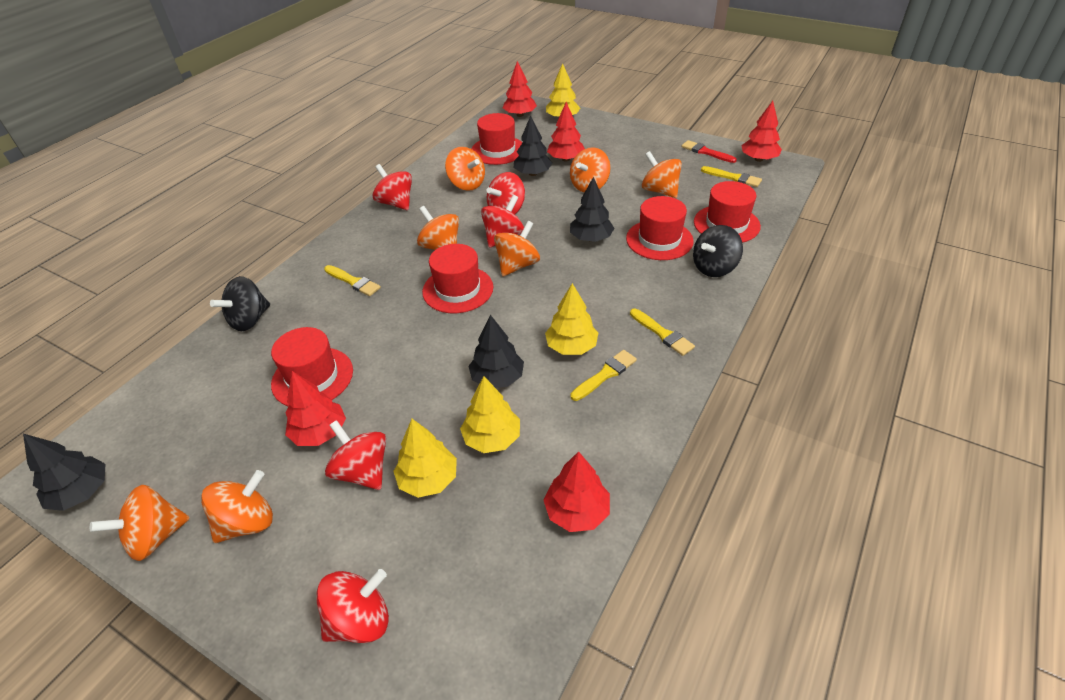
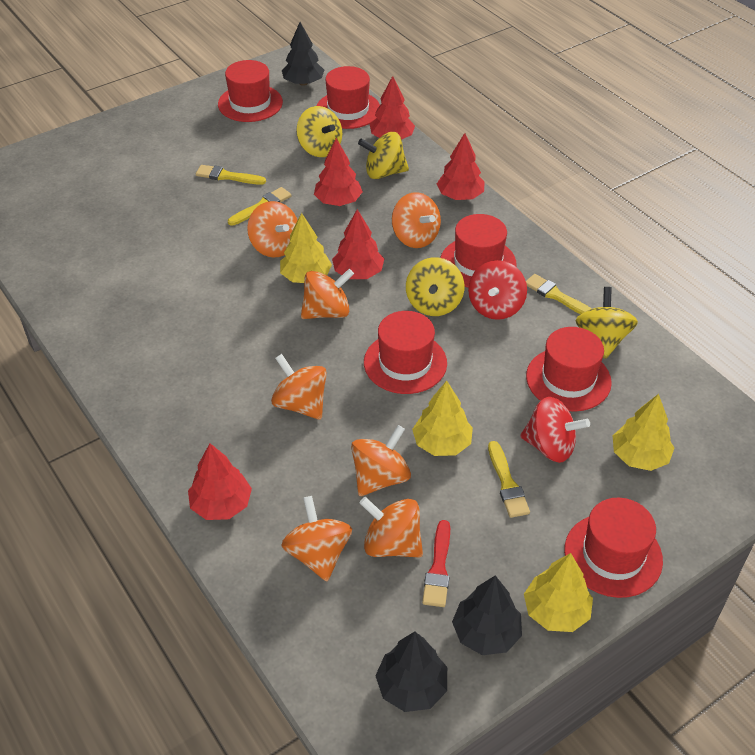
black spinning top: [210,276,270,331] [693,225,743,277] = 2 -> none = 0
black tree: [23,434,105,511] [468,315,524,388] [514,116,552,176] [570,177,614,242] = 4 -> [282,22,324,86] [375,632,447,712] [452,575,522,655] = 3
red hat: [271,327,353,407] [422,244,493,313] [471,113,522,165] [626,196,694,260] [694,181,761,243] = 5 -> [218,60,283,122] [317,66,380,129] [364,311,447,394] [440,214,516,288] [526,327,612,412] [564,498,663,598] = 6
red spinning top: [316,569,389,643] [325,420,386,490] [373,164,412,210] [481,195,524,248] [487,172,525,214] = 5 -> [468,260,527,320] [520,397,590,463] = 2
yellow spinning top: none = 0 -> [296,106,342,157] [358,132,409,179] [406,257,464,316] [576,287,638,359] = 4

